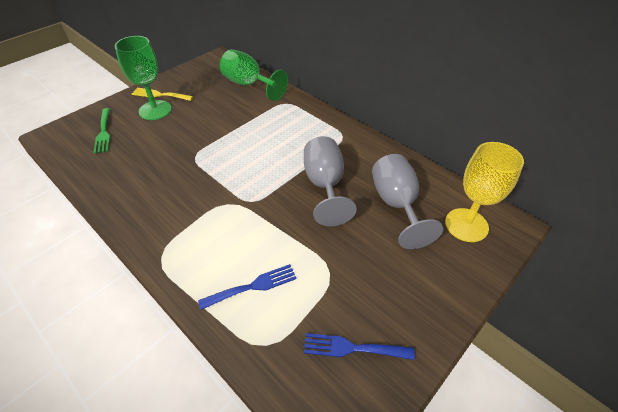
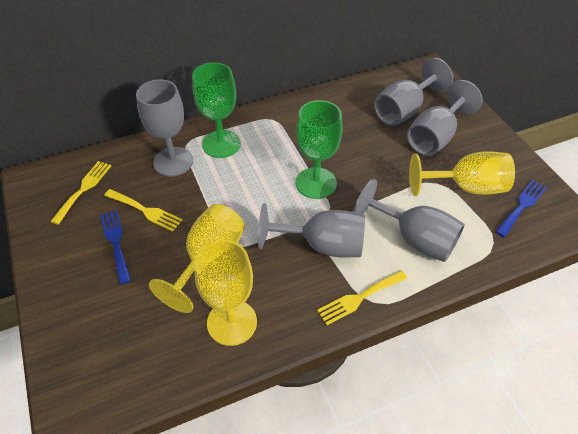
green fork: [93,108,110,154] = 1 -> none = 0
grey goblet: [304,136,357,226] [372,154,443,249] = 2 -> [136,79,193,177] [258,203,365,258] [353,179,465,262] [374,58,453,126] [407,80,483,156] = 5
yellow fork: [132,88,193,101] = 1 -> [50,161,111,225] [104,189,182,232] [317,270,407,325] = 3
yellow goblet: [445,142,524,242] = 1 -> [149,204,245,313] [194,240,257,346] [409,151,515,196] = 3

